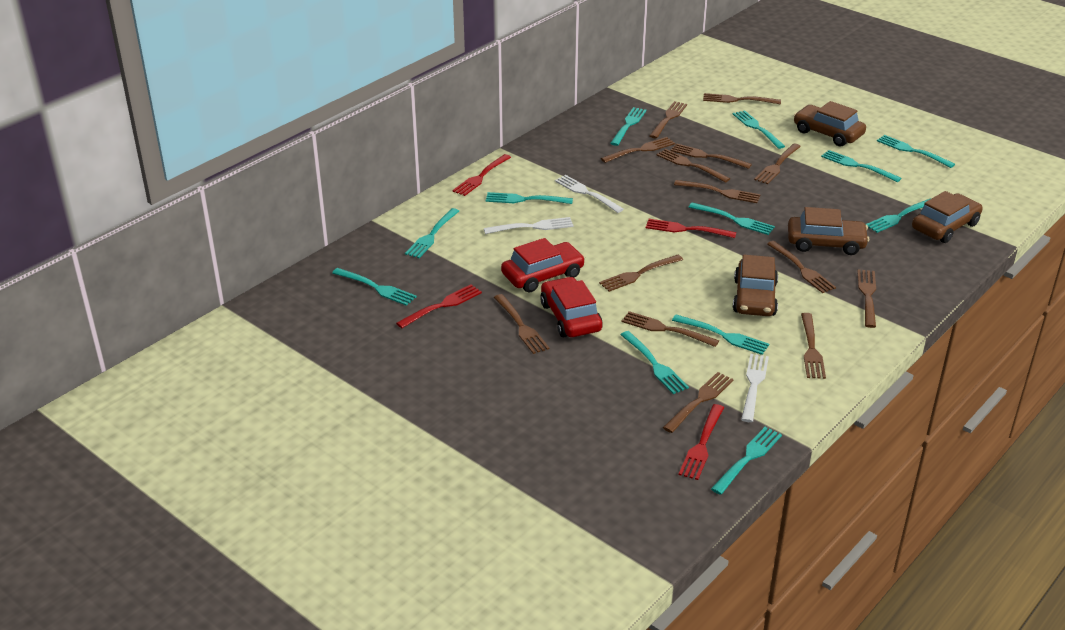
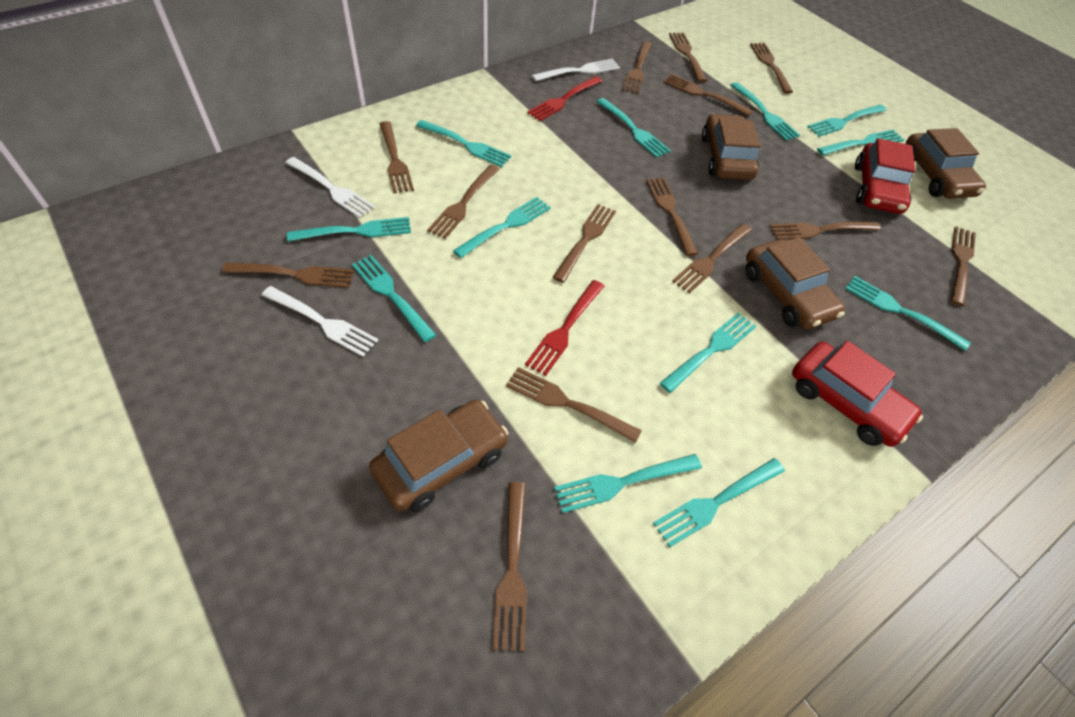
red fork: [396,284,482,328] [452,154,511,196] [646,219,736,238] [679,404,724,480] = 4 -> [525,280,604,376] [527,76,602,121] = 2

